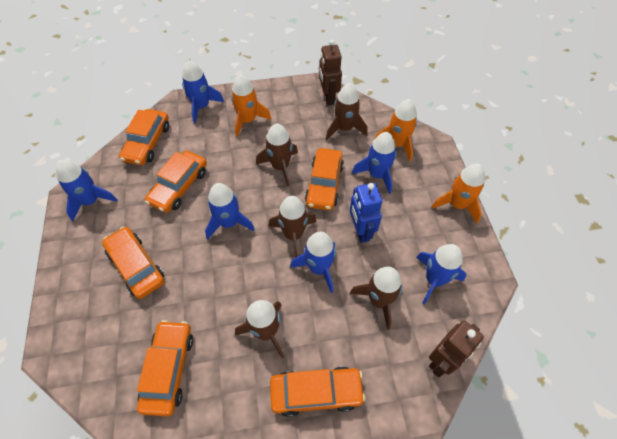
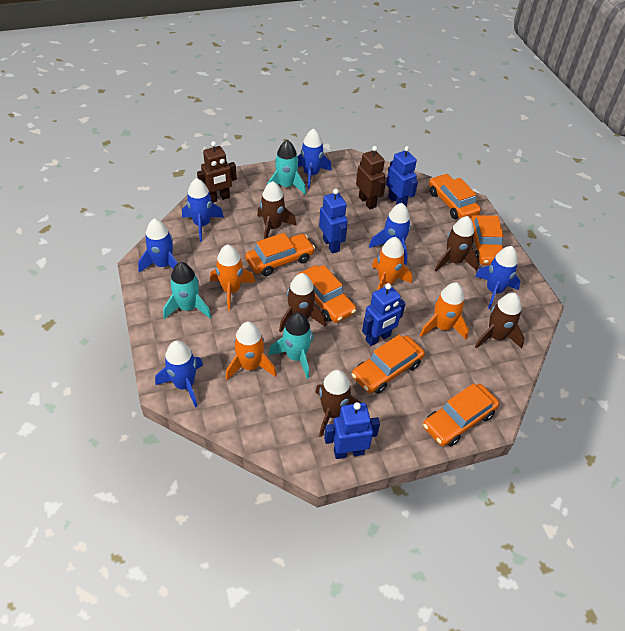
blue robot: [350,183,382,243] = 1 -> [319,189,348,254] [324,402,380,459] [362,283,406,346] [386,146,418,207] = 4
orange rocket: [231,74,271,137] [375,99,417,161] [432,164,485,223] = 3 -> [210,244,255,311] [226,322,277,380] [372,237,412,290] [420,283,469,340] = 4
turquoise rocket: none = 0 -> [163,262,211,319] [267,140,306,194] [269,312,313,379] = 3

